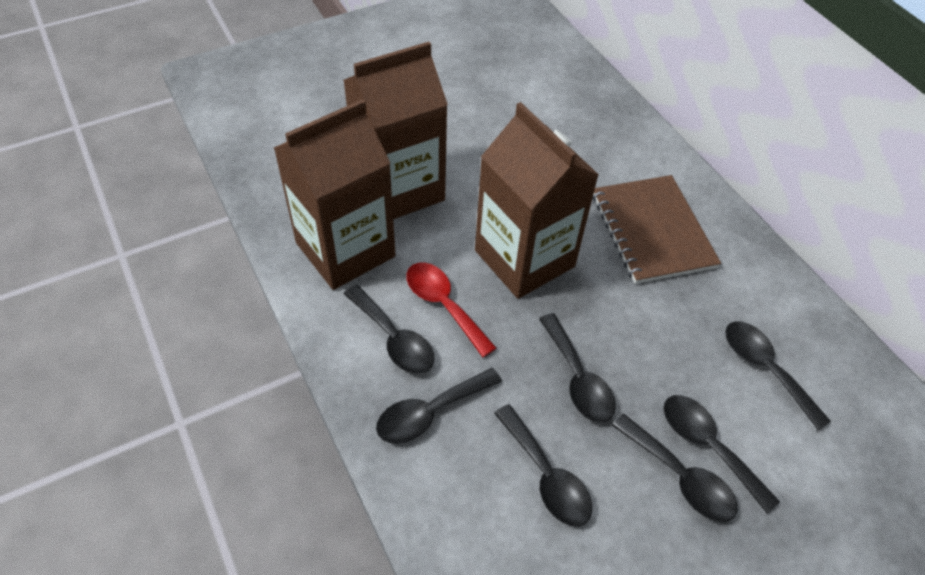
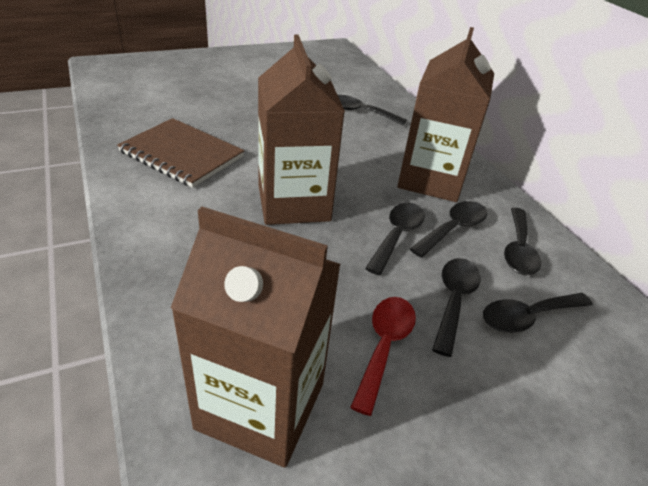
black spoon: [344,285,434,374] [376,368,502,444] [494,404,592,526] [539,313,616,423] [612,414,738,522] [663,395,780,513] [725,321,831,430] = 7 -> [338,95,407,125] [365,203,425,275] [410,201,487,258] [432,258,481,357] [483,293,593,333] [504,208,541,275] = 6

